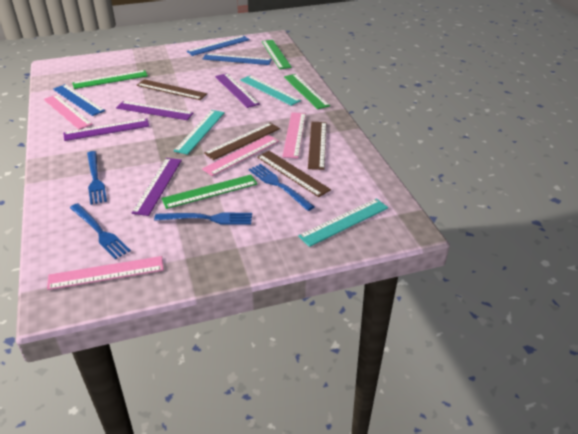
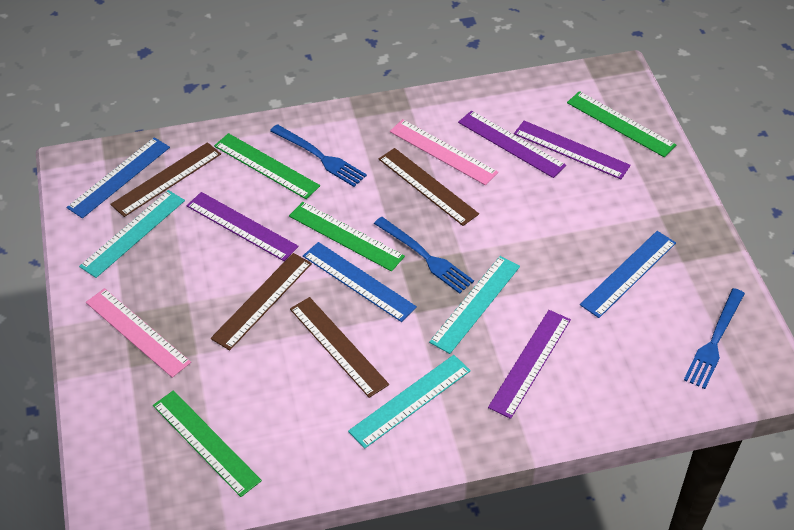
blue fork: [70,203,131,259] [87,151,107,205] [154,212,252,225] [249,164,315,211] = 4 -> [270,124,367,187] [374,217,474,294] [684,288,745,389] = 3
pink ruler: [43,95,93,130] [47,256,164,290] [202,135,279,176] [282,112,306,158] = 4 -> [86,288,191,378] [390,119,498,185] = 2

